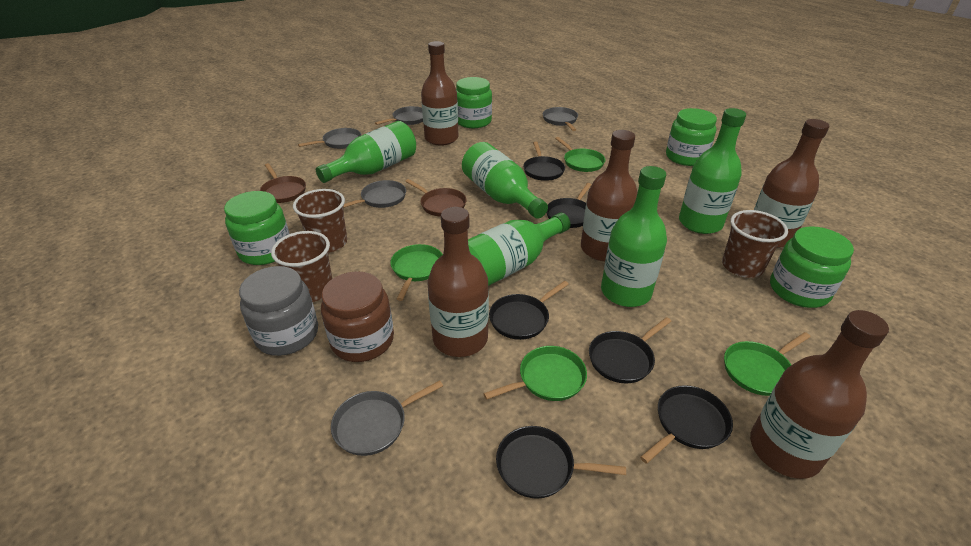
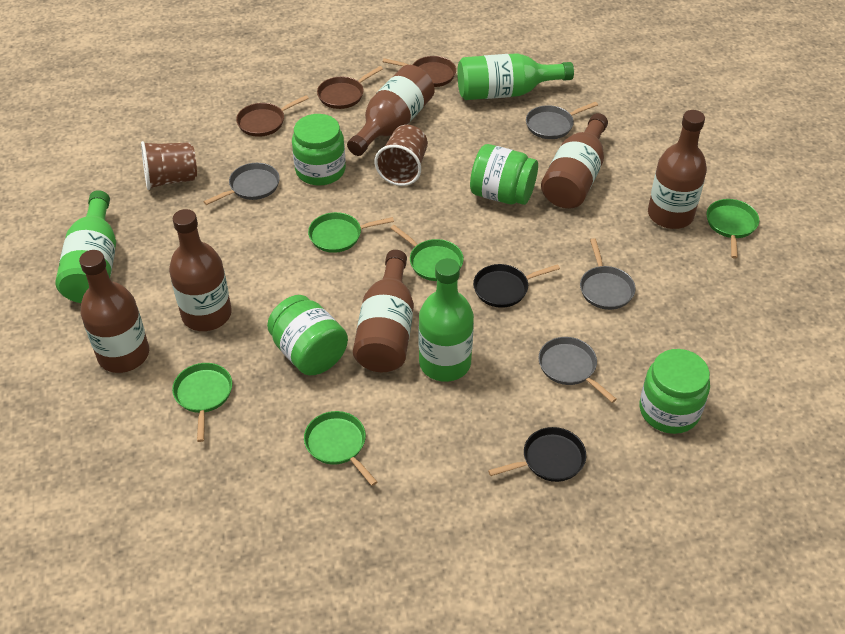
black pan: [489,281,569,340] [496,426,626,499] [523,141,565,181] [546,183,592,228] [589,317,672,383] [640,385,733,464] = 6 -> [473,264,560,308] [488,427,586,482] = 2
brown bottle: [421,41,459,146] [428,207,489,357] [581,130,637,261] [750,310,889,479] [754,119,829,248] = 5 -> [79,250,149,373] [169,209,232,331] [347,65,435,156] [353,250,414,372] [541,113,608,209] [648,110,707,229] = 6
brown cup: [271,231,332,302] [293,189,347,253] [722,210,788,278] = 3 -> [141,141,197,190] [375,125,428,186] = 2
brown jar: [321,271,394,362] = 1 -> none = 0
brown pan: [260,163,306,203] [405,179,467,217] = 2 -> [236,95,309,137] [317,66,383,109] [383,56,456,87] = 3
green bottle: [316,121,416,183] [462,142,548,219] [468,213,571,286] [601,166,667,307] [679,108,746,234] = 5 -> [55,190,116,303] [418,258,474,382] [457,53,574,100] = 3
green pan: [390,244,443,301] [483,346,587,401] [555,137,605,172] [724,332,810,396] = 4 -> [172,363,232,442] [304,411,377,486] [308,212,394,253] [390,225,464,281] [707,199,759,259] = 5
grey jar: [239,266,318,356] = 1 -> none = 0
grey pan: [298,128,362,149] [331,380,443,456] [343,180,406,208] [375,106,423,125] [543,107,578,131] = 5 -> [204,163,280,205] [526,102,598,139] [539,337,617,403] [580,238,635,310] = 4

